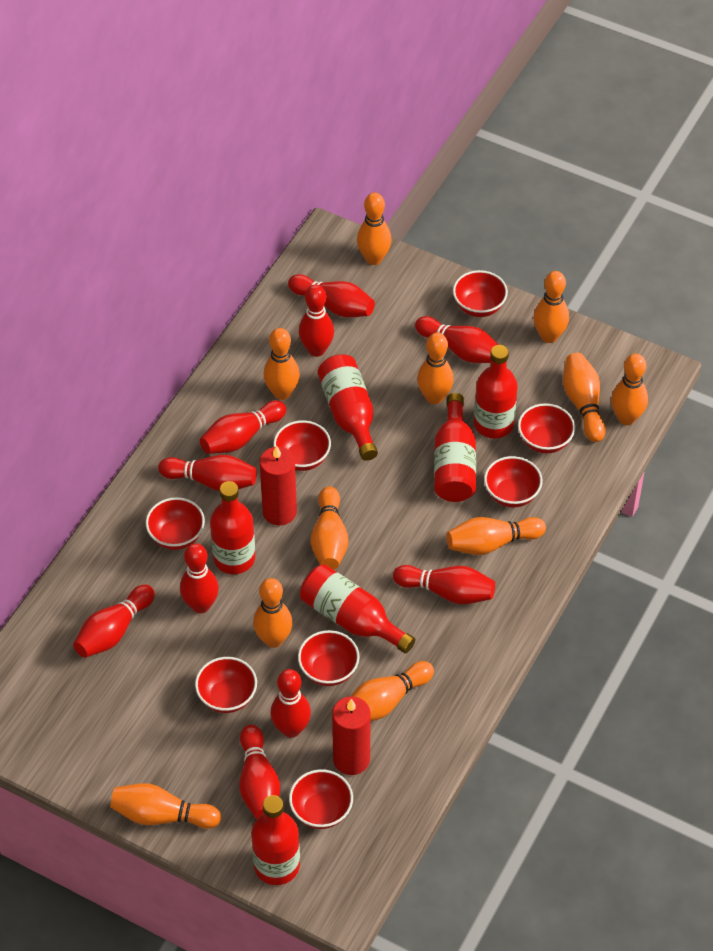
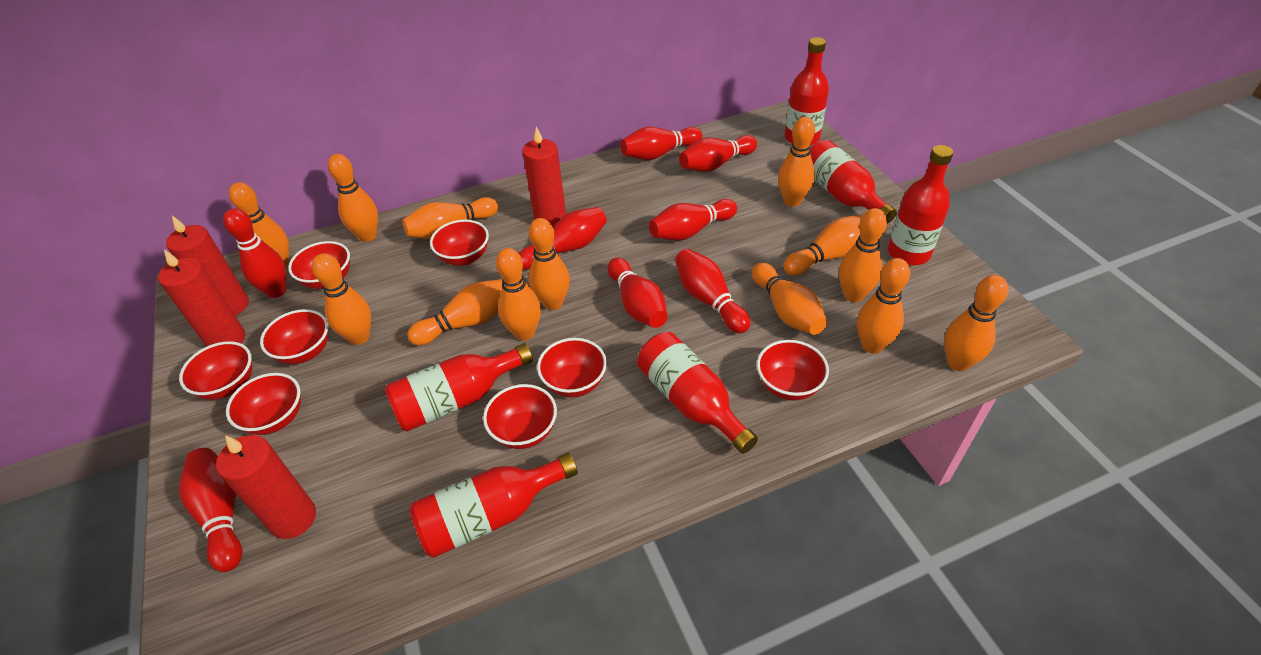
orange bowling pin: [110,783,221,829] [253,578,292,648] [263,328,300,400] [311,486,349,570] [351,661,434,721] [357,192,392,265] [417,333,454,404] [446,517,546,555] [533,271,569,343] [563,353,606,442] [611,353,648,425] = 11 -> [229,182,289,267] [312,253,371,345] [328,154,378,242] [402,197,498,239] [407,279,503,346] [496,248,541,341] [529,218,570,310] [752,263,827,335] [778,117,815,207] [783,215,863,275] [839,208,887,302] [857,258,910,354] [944,275,1008,371] = 13
red bowling pin: [73,585,155,658] [158,455,257,491] [180,543,219,613] [200,400,286,454] [239,725,280,819] [271,669,311,738] [288,274,375,317] [298,285,334,357] [393,565,495,604] [415,316,499,363] = 10 -> [179,448,243,572] [223,208,286,298] [519,207,607,270] [607,258,668,328] [621,127,702,160] [649,199,737,241] [675,249,751,333] [679,135,757,172] = 8
red candle: [260,445,297,526] [332,696,371,775] = 2 -> [158,249,245,347] [166,216,249,316] [216,435,316,539] [522,127,566,227] = 4

